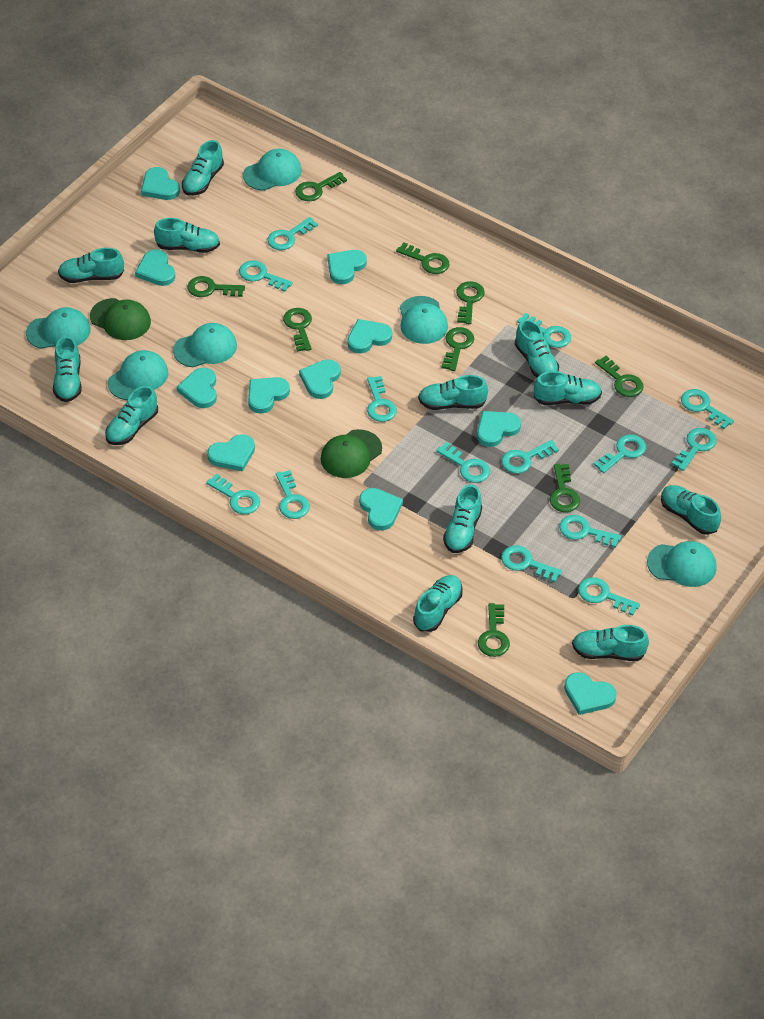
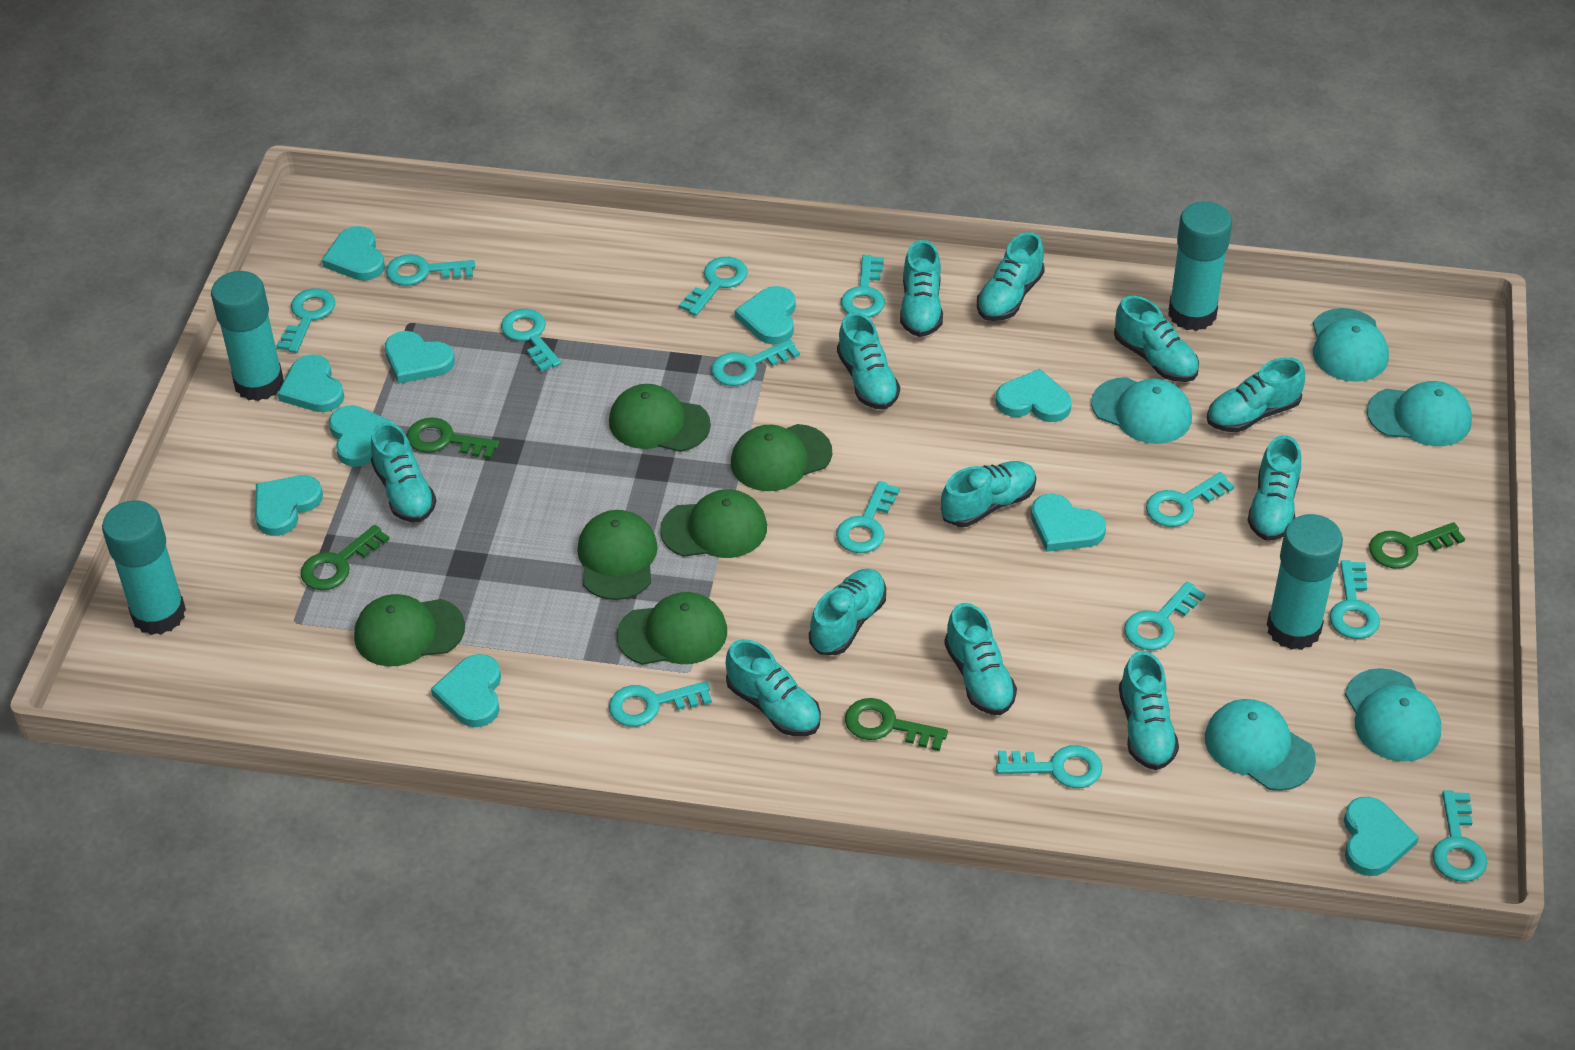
green cap: [90,298,151,340] [321,429,382,478] = 2 -> [354,594,465,667] [577,510,658,600] [609,384,711,452] [617,592,727,665] [660,489,767,558] [731,424,832,491] = 6
green key: [187,276,245,297] [283,308,312,352] [295,172,347,201] [396,242,449,274] [442,327,474,371] [456,281,485,324] [478,603,510,657] [550,464,580,512] [595,356,644,397] = 9 -> [300,525,390,590] [407,417,499,459] [845,698,948,751] [1369,522,1465,569] = 4
turquoise cap: [26,307,90,349] [108,350,169,400] [173,323,237,367] [243,149,302,191] [400,296,448,344] [647,541,717,587] = 6 -> [1091,377,1192,444] [1205,699,1316,791] [1313,308,1389,382] [1345,668,1441,762] [1367,381,1472,446] = 5
turquoise glue stick: none = 0 -> [102,501,186,635] [211,271,284,401] [1168,201,1232,331] [1267,514,1343,650] = 4
turquoise heart: [135,249,176,286] [141,167,180,200] [177,368,217,408] [207,434,255,472] [248,377,290,414] [299,359,341,399] [328,250,367,284] [347,319,392,353] [359,488,403,530] [477,411,521,447] [564,672,617,715] = 11 -> [255,475,323,536] [277,354,344,412] [322,226,385,281] [329,405,394,467] [385,331,455,384] [431,654,501,727] [735,286,796,345] [996,369,1072,422] [1031,494,1106,552] [1344,797,1419,876] = 10
turquoise key: [206,474,260,514] [239,260,293,292] [267,217,318,250] [276,470,310,519] [367,376,397,422] [436,442,490,483] [501,440,559,474] [501,545,562,582] [517,313,571,348] [559,515,621,548] [578,577,640,616] [594,434,646,473] [672,428,717,471] [681,389,734,429] = 14 -> [276,288,335,353] [386,254,475,286] [501,309,561,372] [609,681,712,727] [679,257,748,316] [711,339,800,386] [836,481,900,553] [841,255,885,318] [996,745,1102,788] [1124,581,1206,650] [1146,472,1235,527] [1329,560,1380,639] [1432,790,1487,882] = 13

